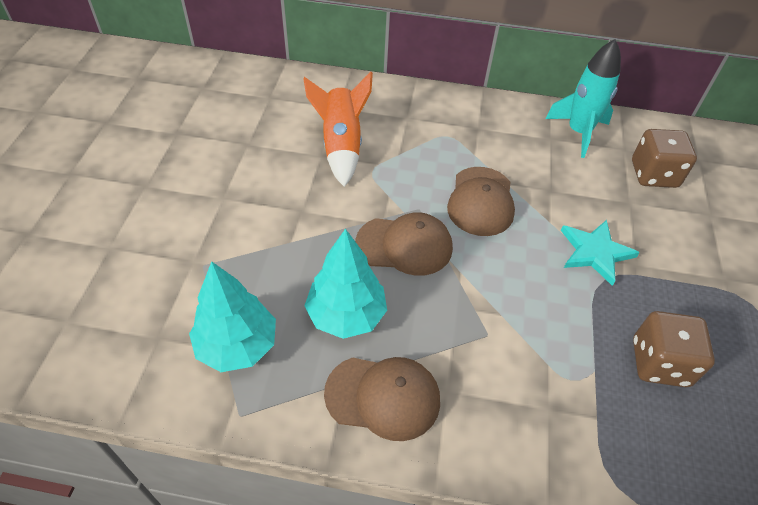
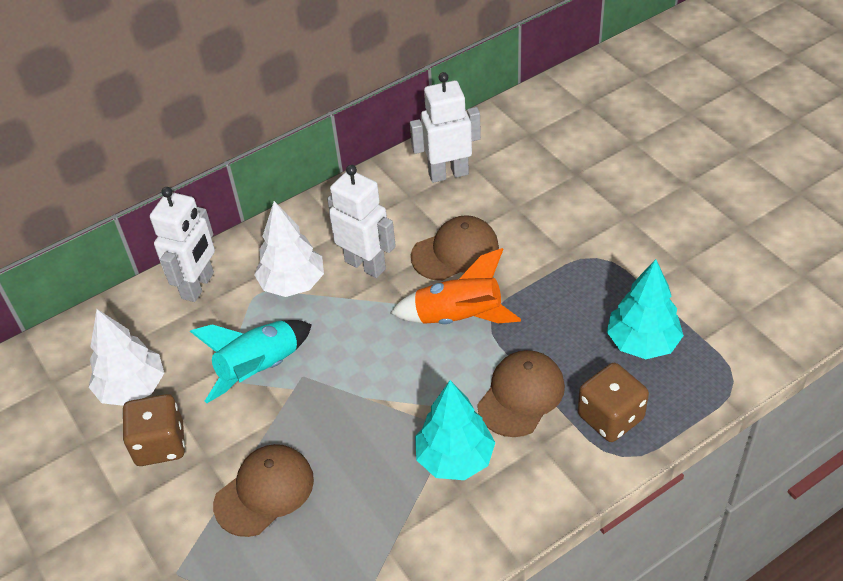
turquoise star: [561,220,640,286] = 1 -> none = 0
white robot: none = 0 -> [150,187,215,302] [327,165,396,278] [410,72,481,183] = 3
white tree: none = 0 -> [89,309,164,406] [254,201,324,297] = 2

